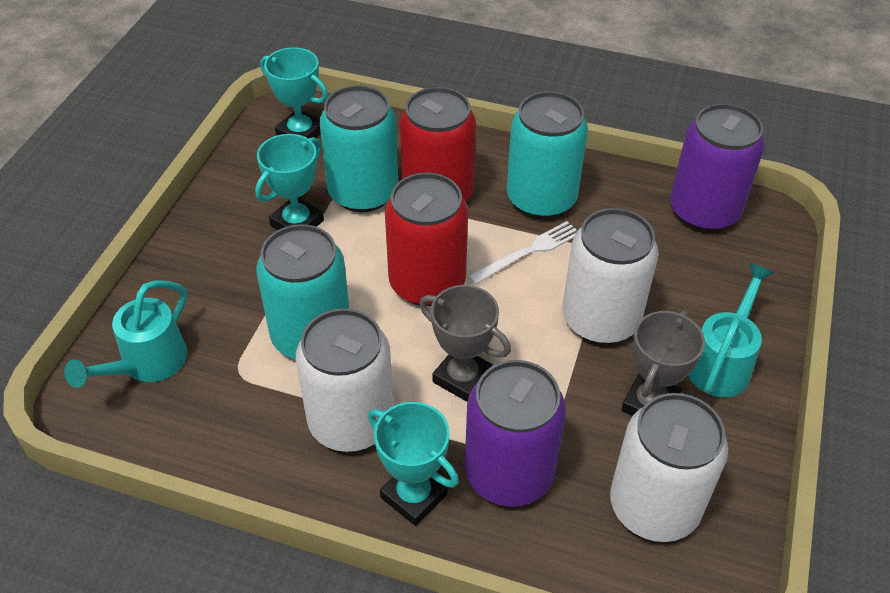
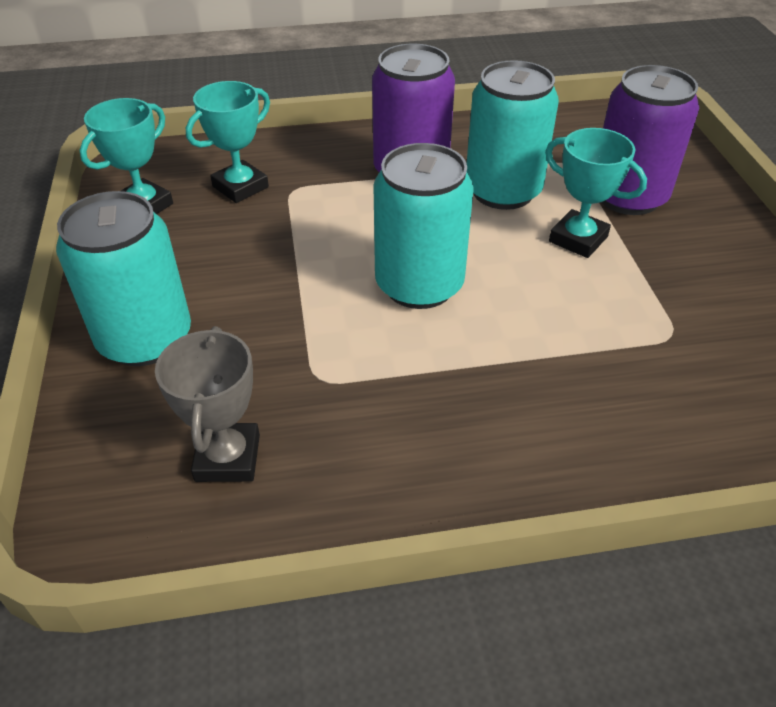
grey trophy: [419,285,511,402] [621,311,705,416] = 2 -> [155,326,260,482] = 1
red can: [385,173,468,306] [400,87,476,202] = 2 -> none = 0
turquoise watering can: [64,280,187,388] [688,263,774,397] = 2 -> none = 0
white can: [296,308,394,452] [562,208,659,344] [610,393,728,542] = 3 -> none = 0
white fork: [468,221,577,285] = 1 -> none = 0

